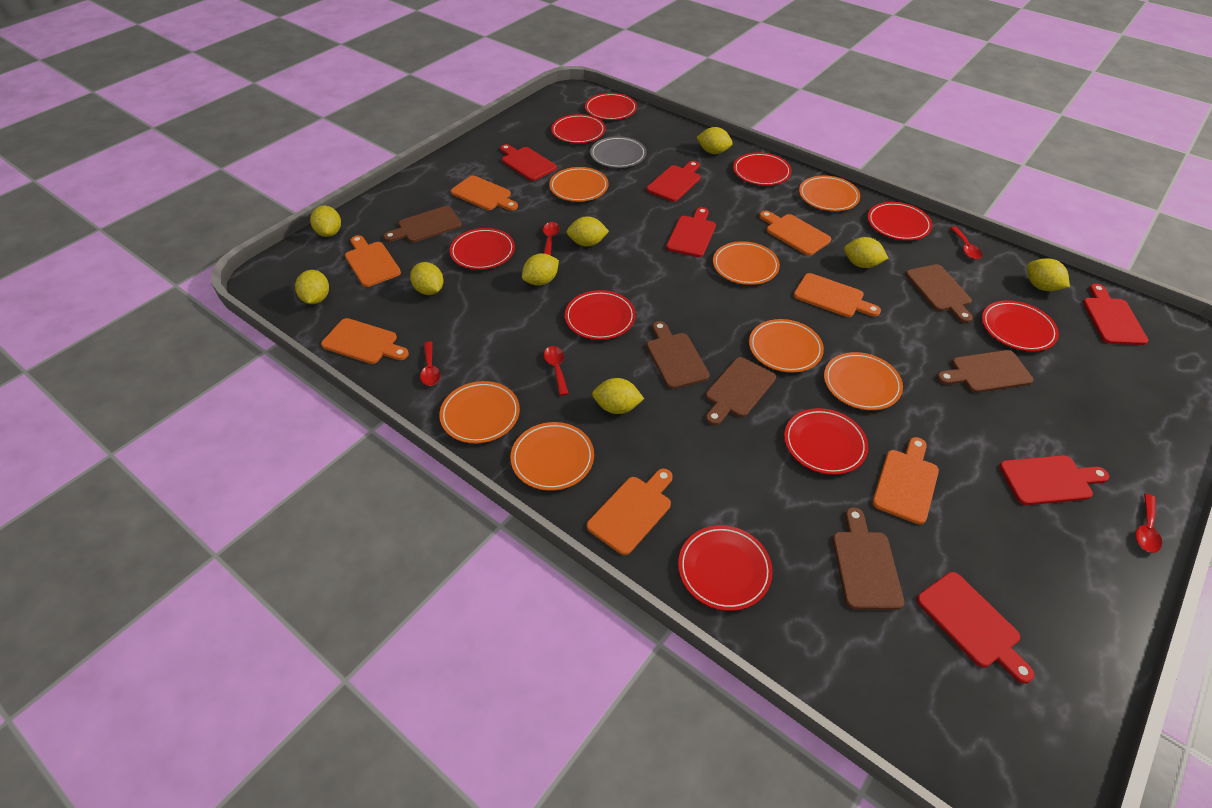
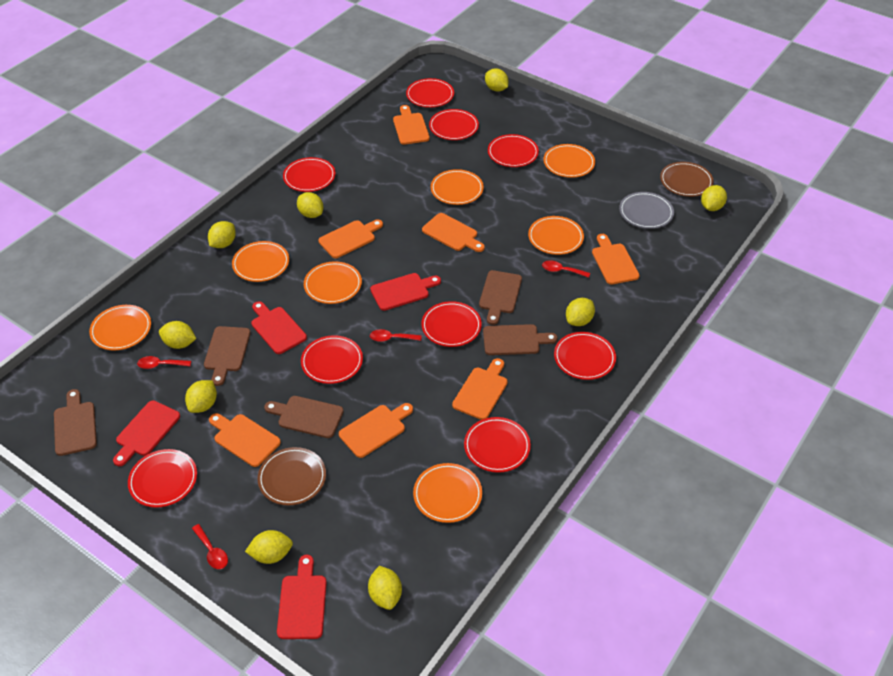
brown cutting board: [384,206,462,243] [647,321,710,389] [706,357,776,426] [833,507,904,610] [906,264,973,323] [937,350,1033,393] = 6 -> [54,389,97,456] [204,326,251,386] [264,396,344,438] [479,270,522,325] [483,324,558,355] = 5
brown plate: none = 0 -> [258,447,326,505] [660,162,714,197] = 2
red cutting board: [500,144,557,181] [647,161,700,202] [666,207,716,257] [917,572,1034,684] [999,455,1109,505] [1083,284,1148,345] = 6 -> [113,400,180,466] [251,301,307,354] [277,555,327,639] [370,273,441,311] = 4
red spoon: [420,341,441,386] [543,222,560,255] [544,346,569,396] [950,227,982,259] [1136,494,1162,553] = 5 -> [137,356,191,369] [192,524,228,569] [370,329,422,342] [542,260,590,278] = 4

